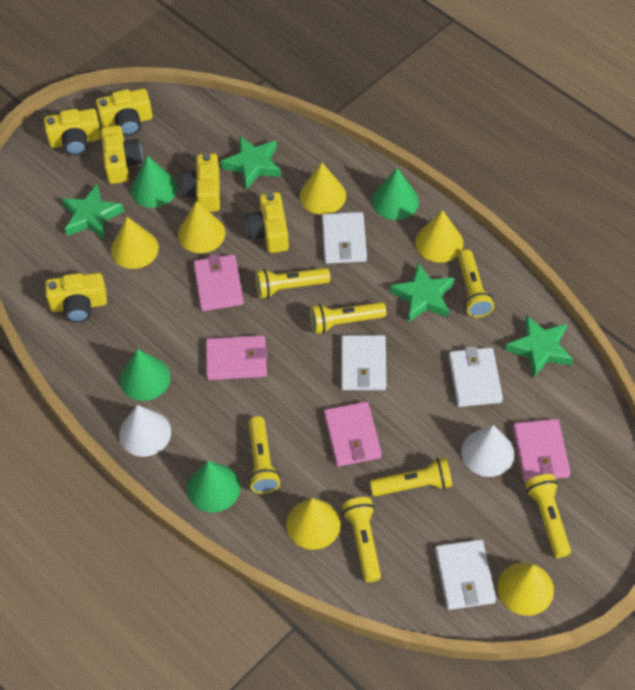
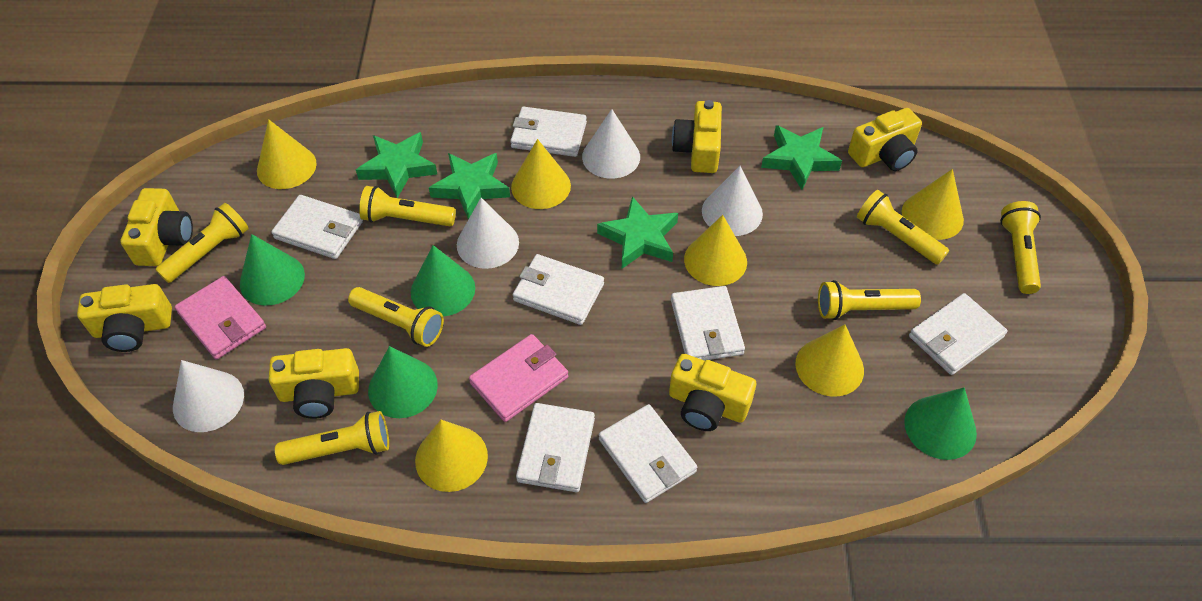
pink wallet: [193,254,244,311] [206,335,267,380] [324,401,382,467] [513,419,571,482] = 4 -> [174,276,266,359] [469,334,568,422] = 2
white cone: [119,405,171,457] [461,425,514,477] = 2 -> [173,360,244,432] [457,198,519,269] [582,109,640,179] [702,166,763,236] = 4
white wallet: [322,212,367,264] [341,335,386,390] [435,539,496,610] [449,346,503,407] = 4 -> [271,195,363,259] [510,107,587,157] [513,254,604,325] [516,403,595,492] [599,404,697,503] [671,286,745,361] [909,293,1008,375] = 7

